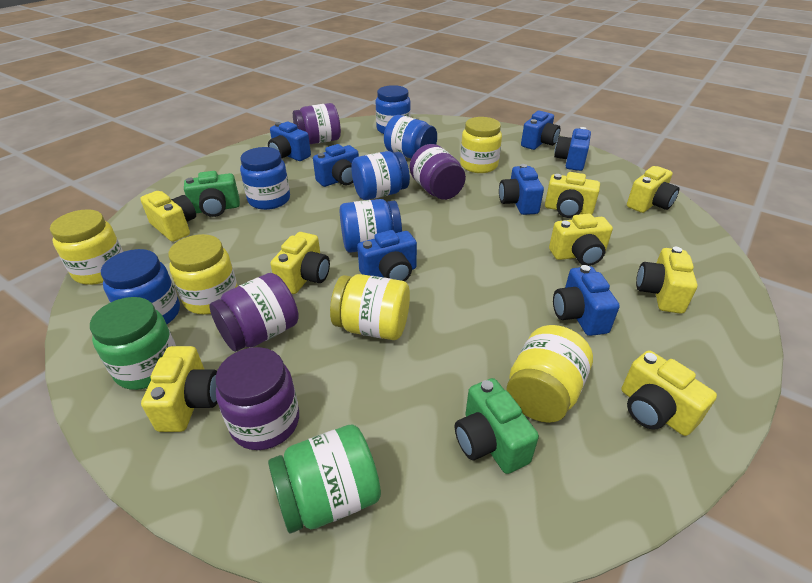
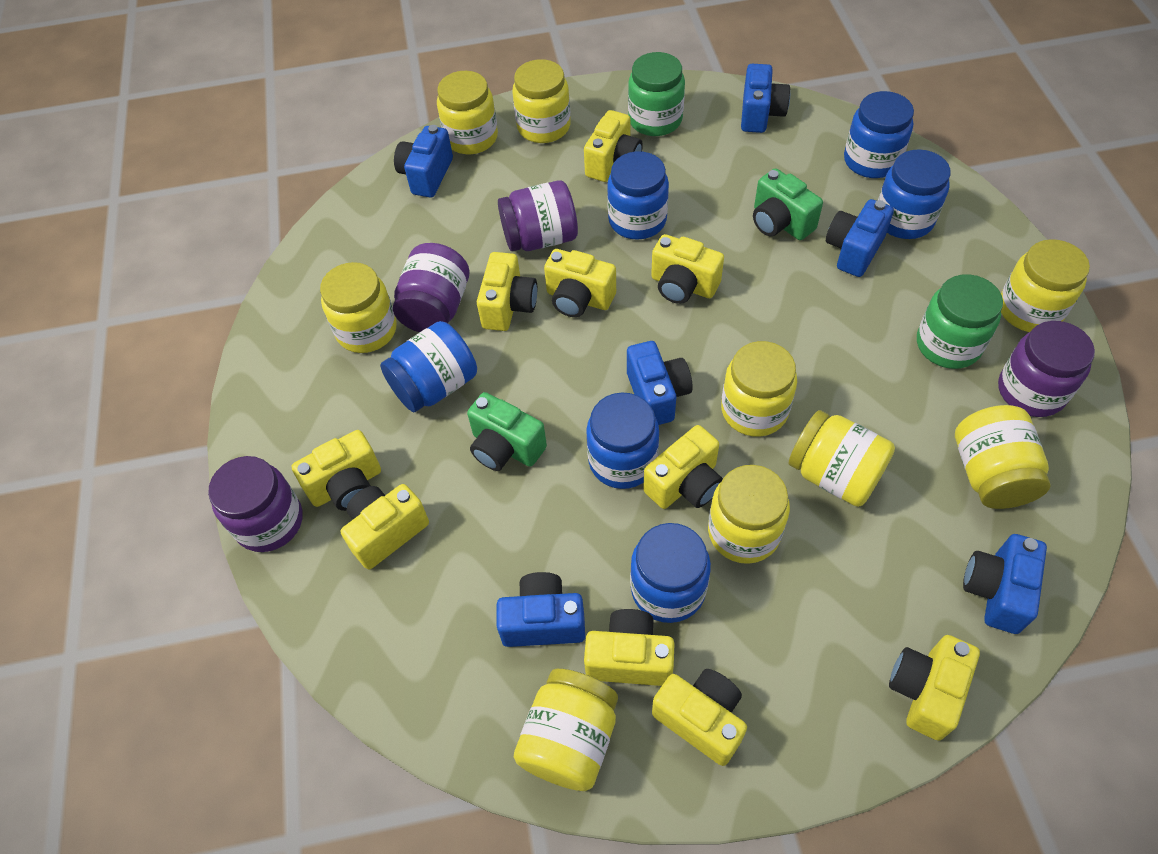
blue camera: [268,122,311,161] [313,144,359,187] [357,230,417,281] [499,164,544,215] [521,111,561,150] [553,265,620,336] [554,127,591,171] = 7 -> [394,125,453,198] [497,572,585,647] [627,341,693,425] [741,64,790,133] [826,199,894,277] [963,534,1047,634] = 6
yellow camera: [140,191,196,242] [141,346,217,432] [270,232,330,294] [545,172,600,218] [549,214,613,266] [622,350,717,436] [627,166,679,213] [636,247,698,314] = 8 -> [292,430,381,511] [341,484,429,569] [477,252,537,331] [544,249,616,317] [584,110,643,182] [584,609,675,686] [643,425,723,509] [651,234,724,304] [652,669,747,766] [889,635,980,741] = 10
yellow jar: [50,209,123,285] [168,234,238,315] [330,274,410,340] [460,117,502,173] [506,325,593,423] = 5 -> [320,262,397,353] [437,71,498,154] [512,59,571,143] [514,669,618,791] [708,465,790,564] [721,341,797,437] [789,410,895,507] [955,405,1051,509] [1001,239,1090,332] = 9

